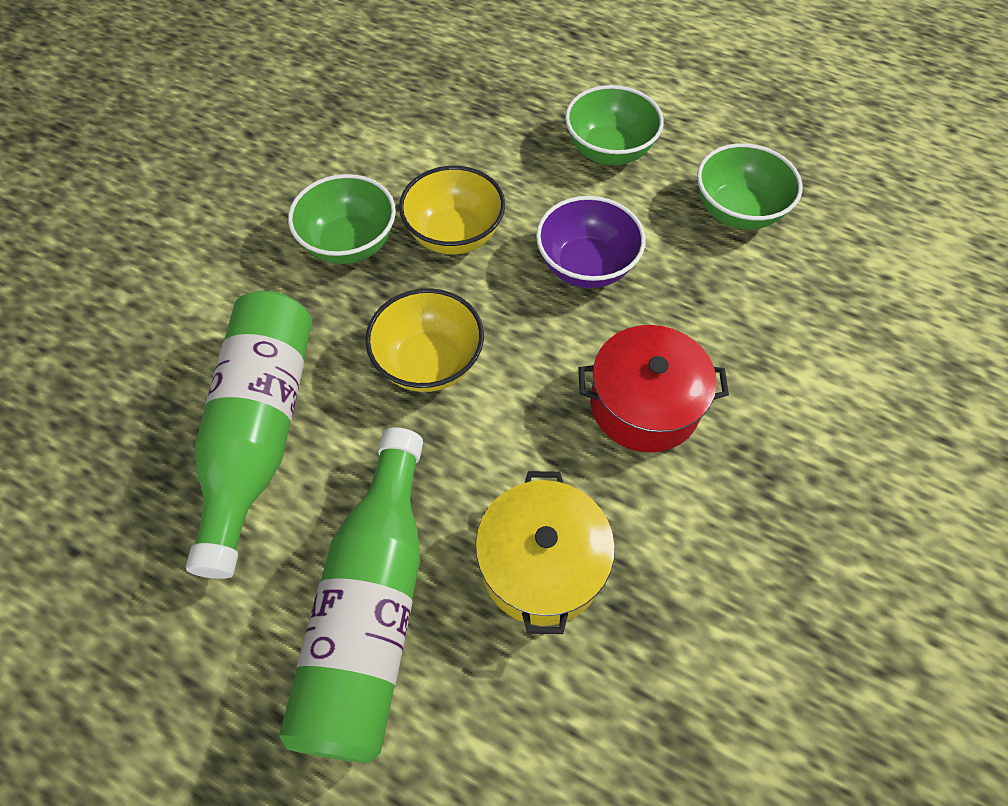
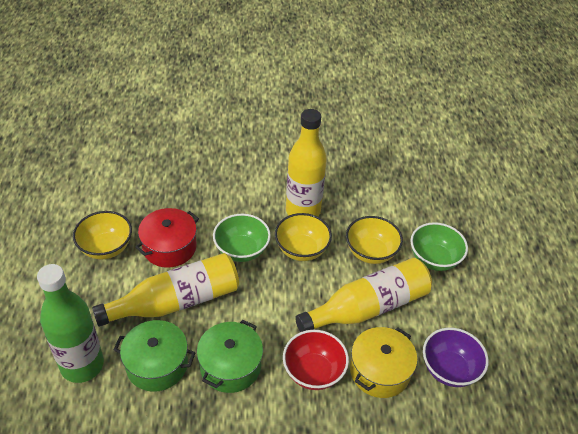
green bottle: [186,291,312,579] [279,427,423,763] = 2 -> [37,264,104,383] = 1
green bowl: [288,174,396,264] [565,85,664,165] [697,143,803,230] = 3 -> [213,214,271,262] [410,222,468,271] = 2
green pot: none = 0 -> [114,320,196,392] [197,320,263,393] = 2
red bowl: none = 0 -> [283,330,349,390] = 1
yellow bottle: none = 0 -> [92,253,239,327] [286,109,327,217] [295,258,432,332] = 3
yellow bowl: [365,288,484,392] [399,166,505,254] = 2 -> [73,211,132,260] [275,213,332,261] [346,216,403,264] = 3

